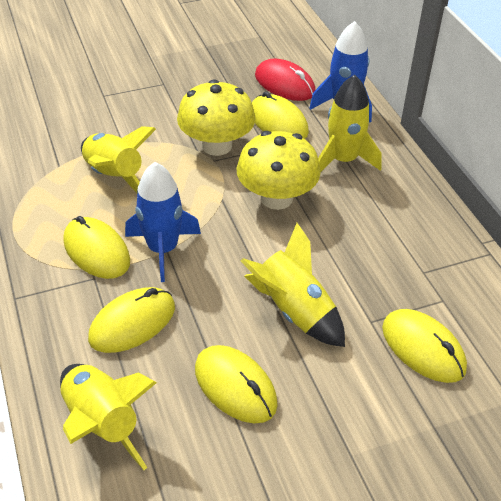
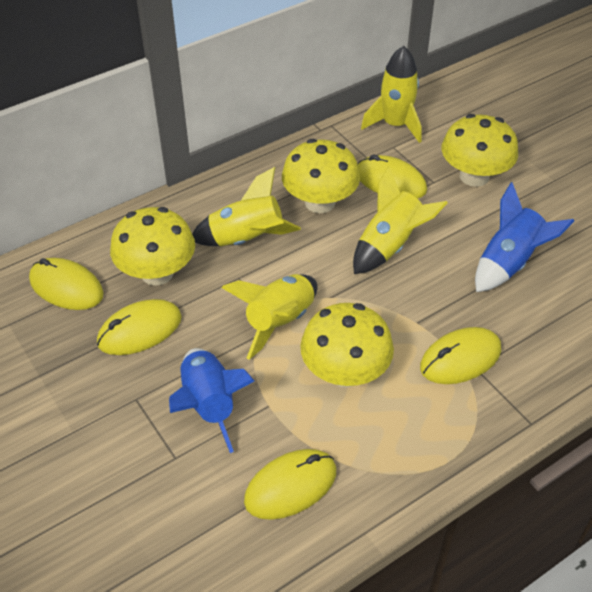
red mouse: [255,59,316,101] = 1 -> none = 0
yellow mushroom: [177,79,255,156] [237,131,320,210] = 2 -> [110,207,195,286] [282,139,360,213] [300,303,394,387] [441,114,518,187] = 4

